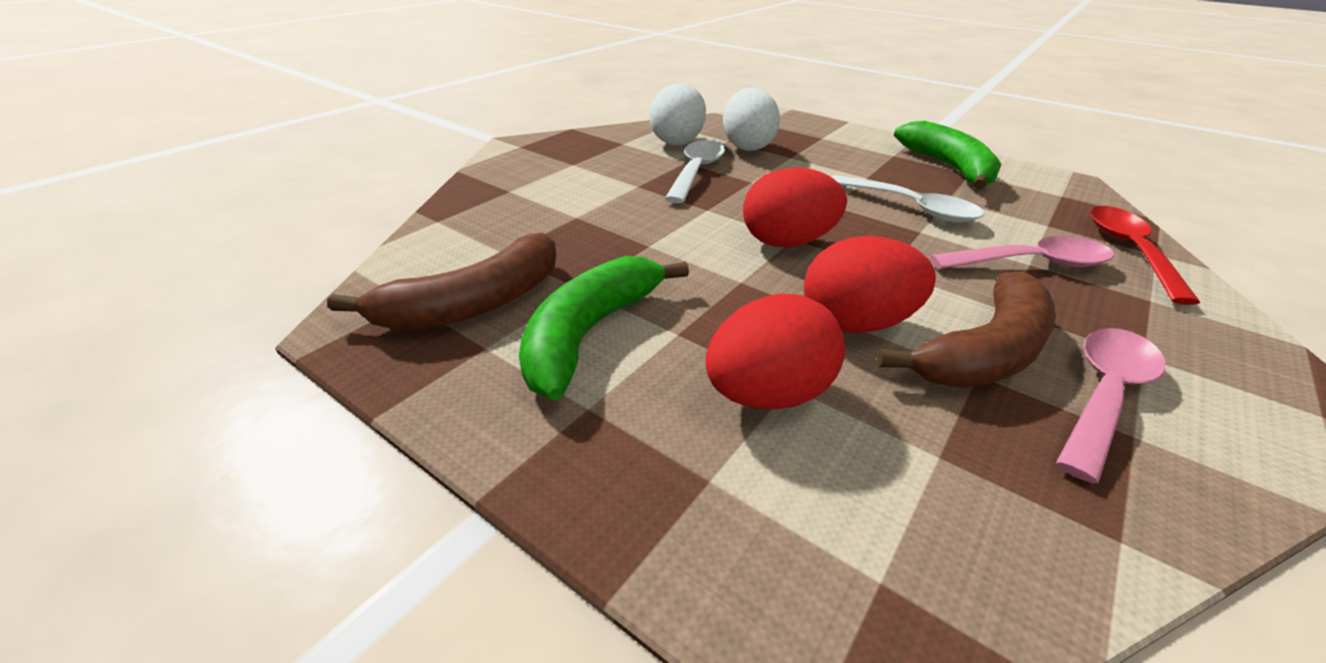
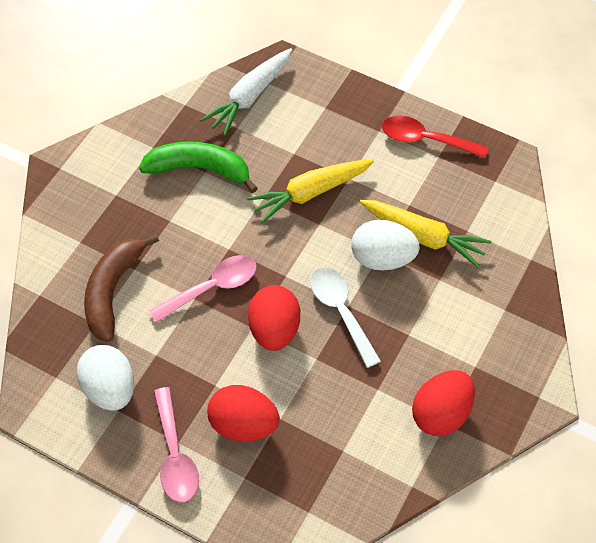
brown banana: [327,233,556,330] [877,272,1056,388] = 2 -> [84,234,159,342] = 1
green banana: [519,256,689,400] [894,121,1002,190] = 2 -> [139,141,258,193] = 1
white carrot: none = 0 -> [200,48,292,136] = 1
white spoon: [665,140,725,203] [832,175,984,223] = 2 -> [310,267,381,368] = 1
yellow carrot: none = 0 -> [247,159,374,224] [360,200,492,268] = 2

